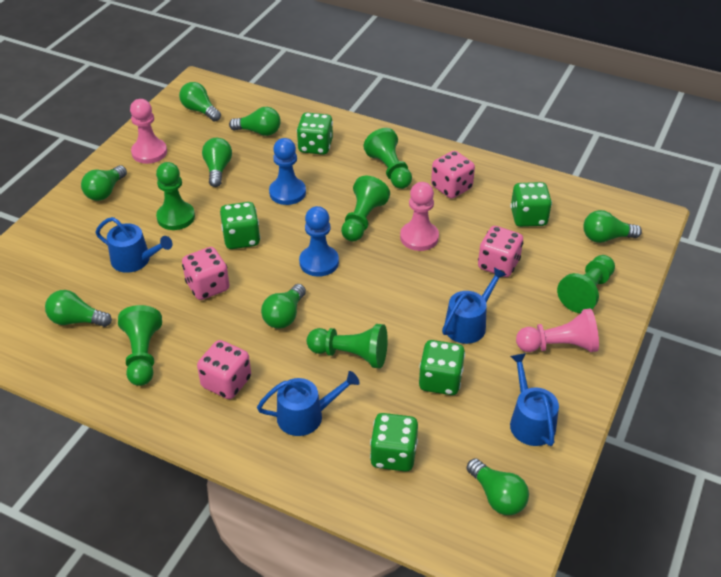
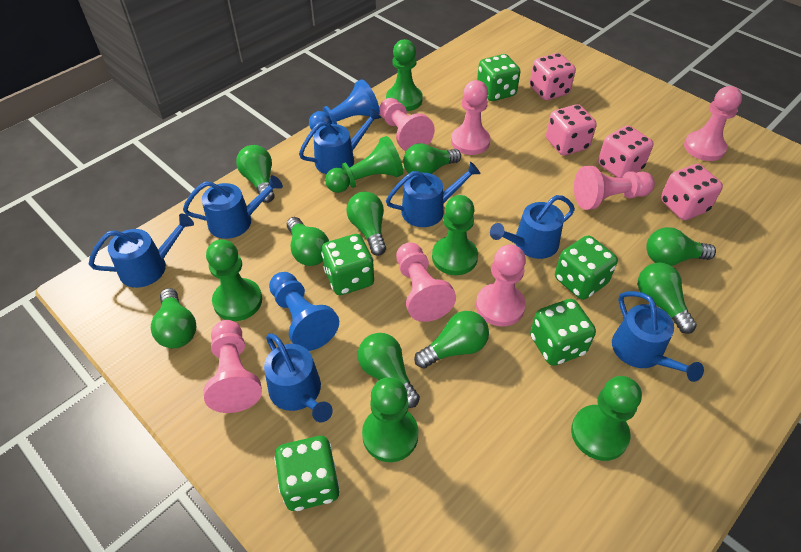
blue watering can: [96,217,172,273] [257,371,360,436] [442,267,507,344] [510,353,559,446] = 4 -> [89,213,194,288] [183,175,283,239] [264,333,333,423] [299,108,382,174] [386,162,481,227] [490,195,575,259] [612,291,704,382] = 7
green light bulb: [45,290,112,327] [81,165,127,201] [179,82,221,121] [202,138,232,187] [229,107,281,136] [261,284,306,329] [467,458,529,515] [583,210,642,243] = 8 -> [151,288,196,348] [236,145,275,203] [287,217,329,266] [346,192,386,256] [358,333,420,408] [403,143,461,174] [414,311,489,369] [638,263,697,334] [646,227,716,266] = 9
pink pawn: [130,99,167,164] [400,182,439,251] [516,308,599,352] = 3 -> [204,320,262,413] [379,98,435,152] [396,243,456,322] [451,80,490,155] [476,244,526,326] [574,166,655,210] [684,86,742,161] = 7

